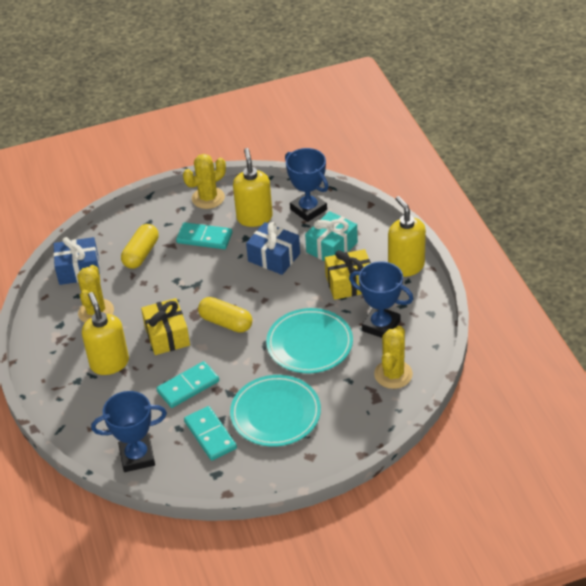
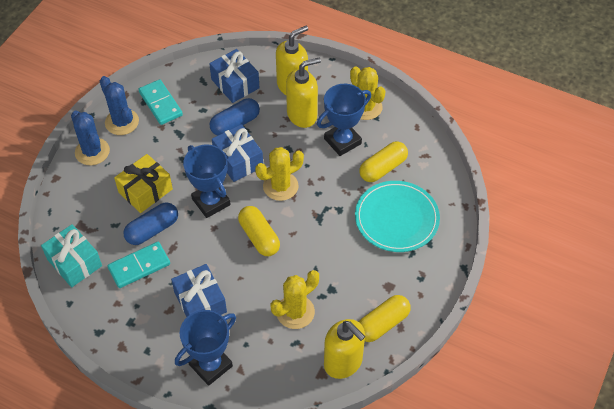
blue cactus: none = 0 -> [71,110,110,165] [100,76,139,135] = 2
blue capsule: none = 0 -> [123,202,178,245] [209,98,260,136] = 2
blue gift: [53,237,100,285] [246,222,300,275] = 2 -> [171,264,227,317] [209,49,260,103] [212,124,263,182] = 3
turquoise domino: [156,361,219,408] [176,222,232,249] [184,406,237,461] = 3 -> [107,242,170,288] [138,79,183,125] = 2
turquoise plate: [230,375,321,447] [266,308,353,373] = 2 -> [355,181,440,252] = 1
yellow capsule: [121,224,159,269] [198,297,252,333] = 2 -> [238,206,280,256] [359,141,408,182] [359,295,411,342] = 3
yellow gift: [141,298,190,355] [325,249,371,300] = 2 -> [114,154,173,213] = 1

